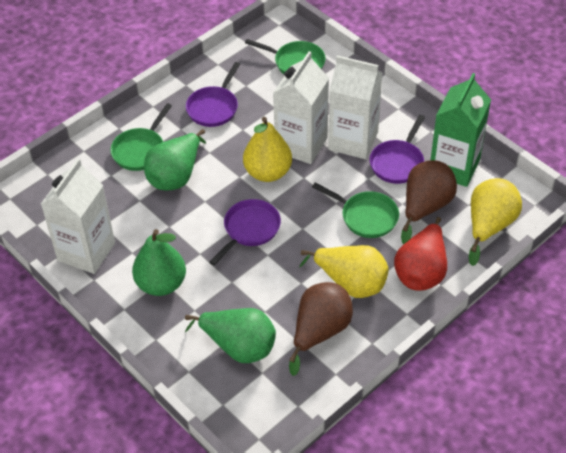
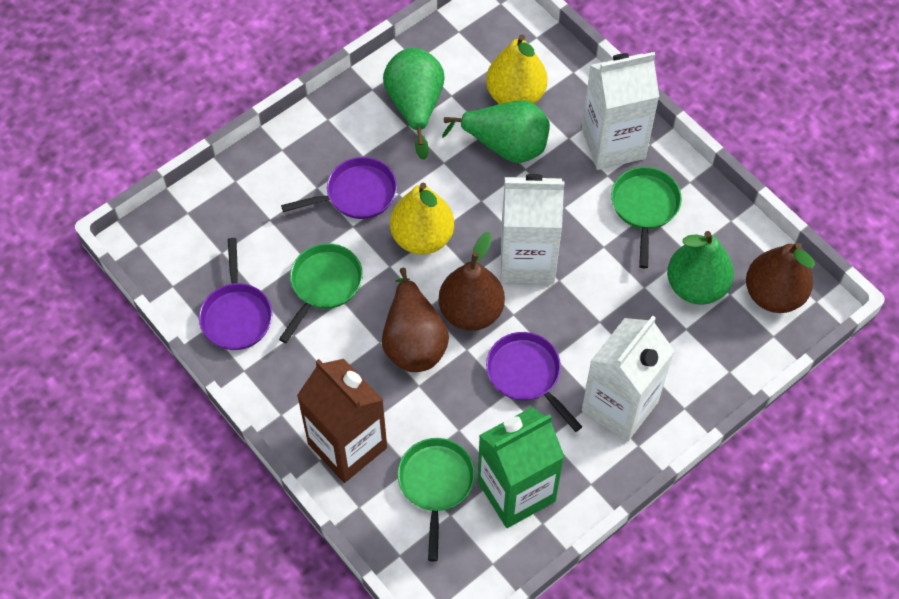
brown carton: none = 0 -> [297,359,387,483] = 1
brown pear: [289,282,353,376] [401,160,457,244] = 2 -> [382,268,449,372] [438,232,505,331] [746,243,815,313] = 3
red pear: [394,217,447,291] = 1 -> none = 0
yellow pear: [243,117,292,182] [299,245,389,298] [469,178,522,266] = 3 -> [390,183,454,255] [486,34,547,104] = 2

